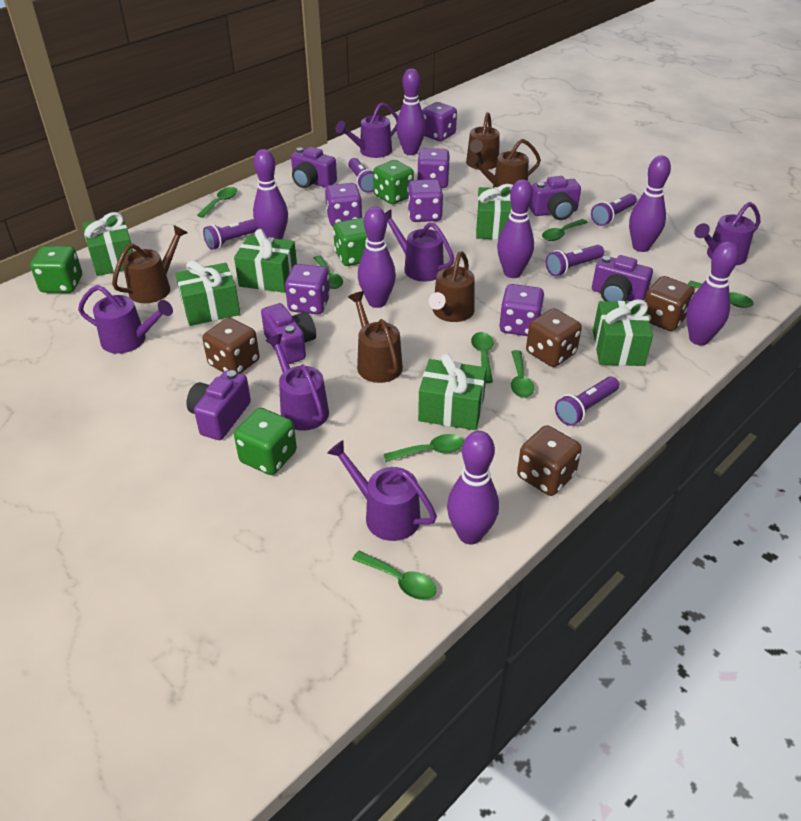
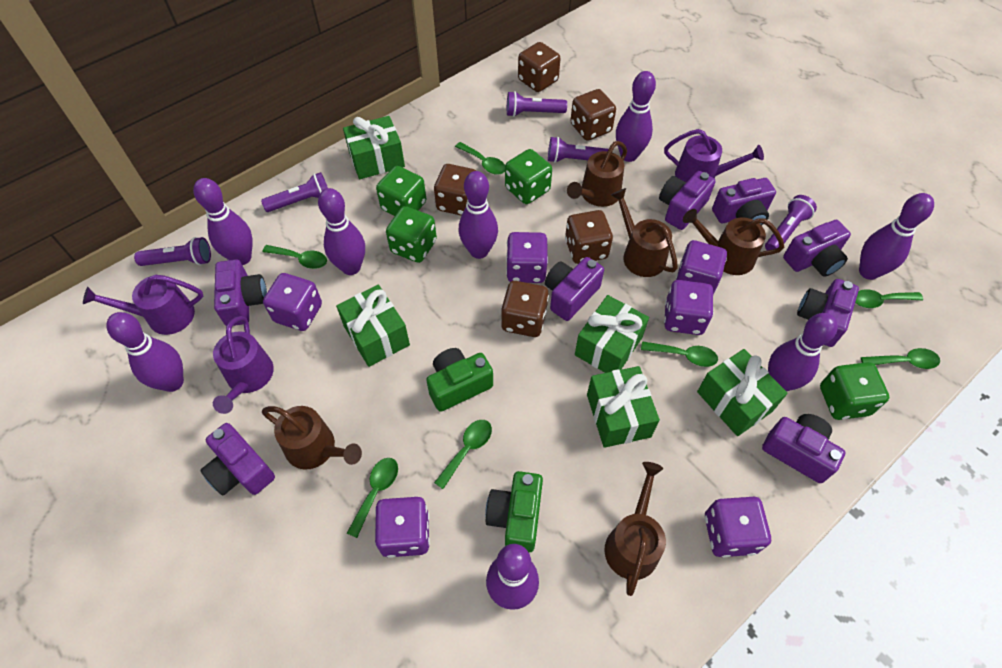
brown dice: [202,318,259,374] [517,425,582,496] [526,308,582,367] [645,276,695,331] = 4 -> [434,164,476,216] [501,281,549,337] [518,42,561,92] [565,210,613,264] [570,89,616,141] = 5
green camera: none = 0 -> [426,348,493,412] [485,471,543,552] = 2
green gift: [82,212,133,276] [176,261,240,326] [234,229,297,293] [418,353,487,430] [476,184,513,240] [593,299,653,366] = 6 -> [336,285,410,367] [343,116,405,179] [575,295,649,373] [587,366,660,448] [697,349,787,436] = 5
green spoon: [197,187,237,218] [314,256,343,289] [352,551,436,600] [384,434,464,462] [471,332,493,383] [511,350,534,398] [542,219,588,241] [688,281,754,308] = 8 -> [262,245,327,269] [347,458,398,538] [434,420,492,489] [455,142,505,175] [641,341,718,367] [855,289,923,308] [861,348,940,369] = 7
purple bowling pin: [253,149,288,240] [358,207,396,308] [396,69,426,155] [447,431,499,545] [497,179,534,278] [629,156,671,252] [686,241,739,345] = 7 -> [107,312,184,392] [193,178,253,265] [318,188,365,275] [459,171,498,259] [486,544,539,610] [616,71,656,162] [768,313,838,391] [859,193,934,280] = 8
purple camera: [186,370,251,440] [261,303,316,364] [291,147,337,188] [529,176,581,220] [592,255,653,302] = 5 -> [200,423,275,495] [214,259,267,326] [545,257,604,321] [659,171,715,230] [712,178,776,226] [762,414,845,483] [783,220,851,277] [797,279,859,347] = 8
purple watering can: [78,285,173,354] [265,334,329,431] [327,440,437,541] [335,102,398,158] [385,209,455,282] [694,202,760,266] = 6 -> [83,275,203,335] [213,316,274,414] [664,129,764,182] = 3

